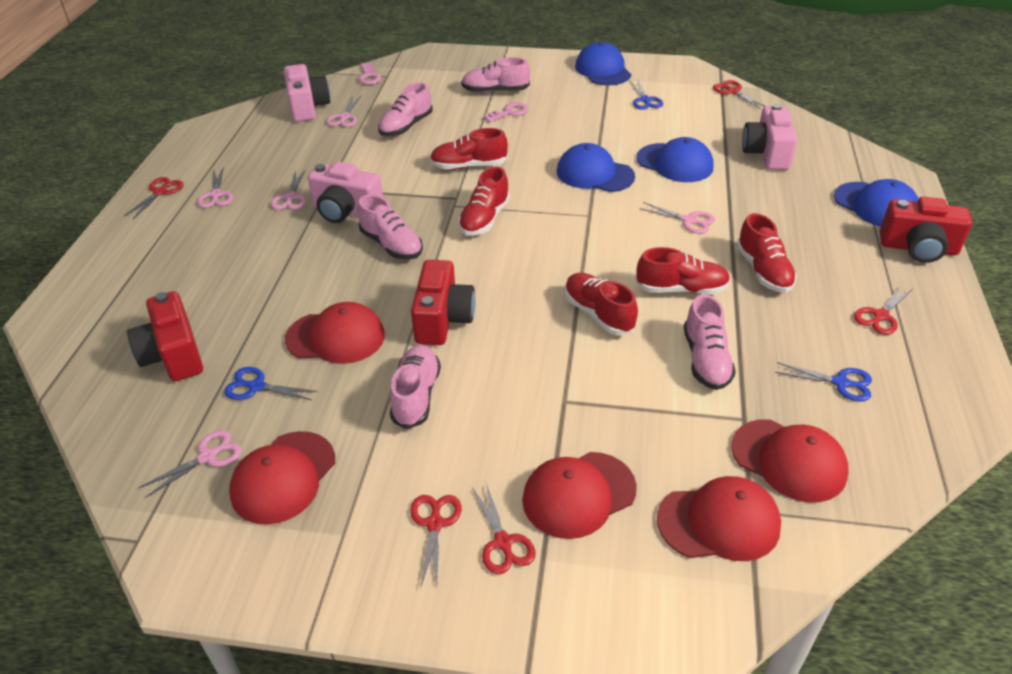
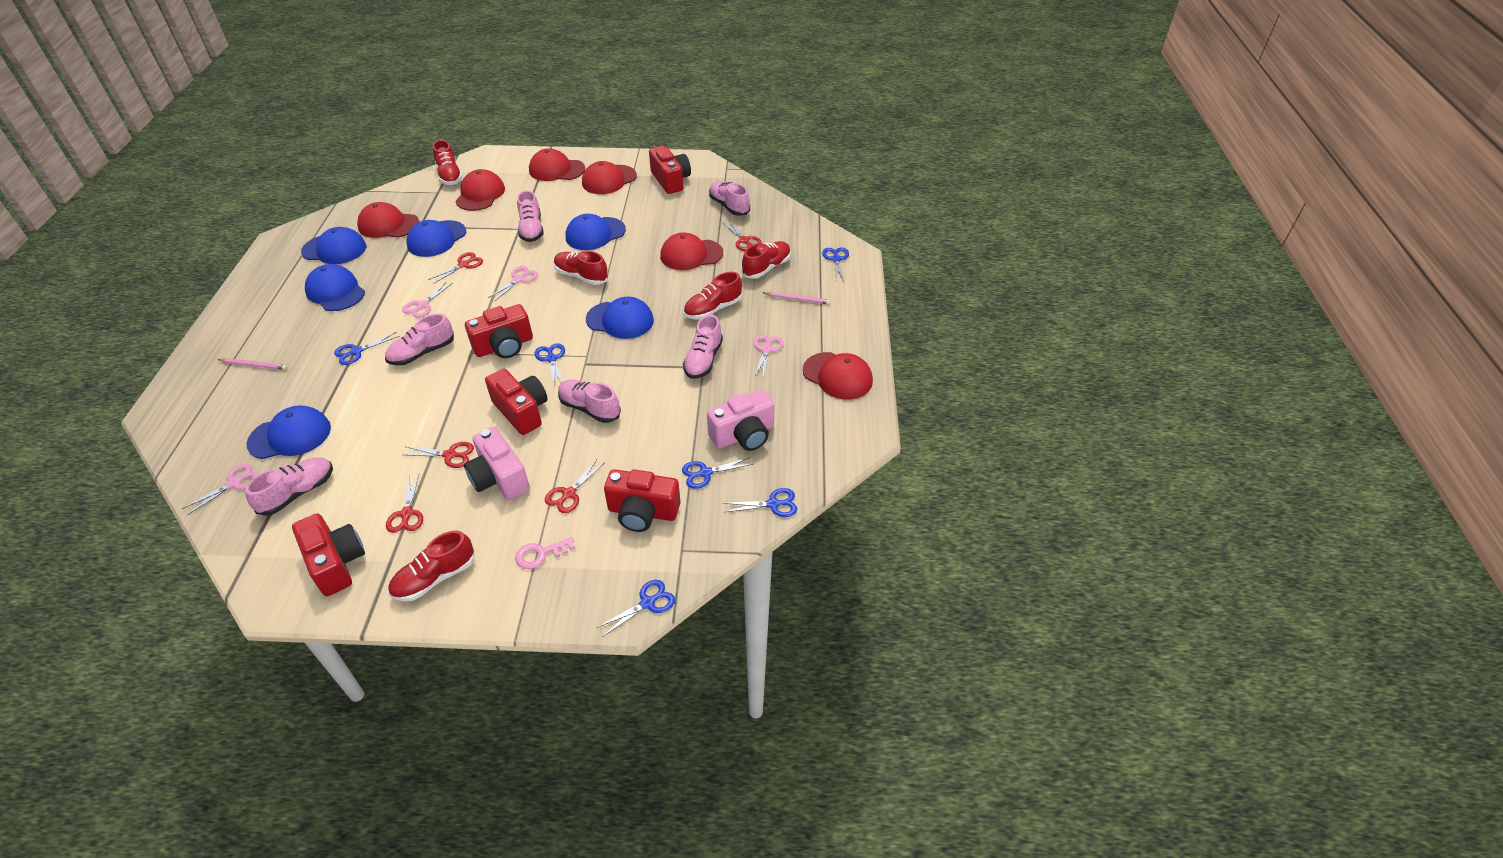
blue cap: [557,143,635,192] [575,42,631,85] [636,137,713,182] [834,179,918,227] = 4 -> [246,405,331,459] [301,227,366,264] [305,264,365,311] [406,220,466,257] [566,214,626,250] [586,297,654,339] = 6
blue scissors: [224,367,318,400] [629,80,663,110] [775,362,872,402] = 3 -> [334,332,400,365] [535,343,565,385] [596,580,675,637] [682,457,753,489] [723,488,797,517] [822,248,849,282] = 6
pink camera: [284,64,330,122] [308,162,383,223] [742,104,797,170] = 3 -> [464,427,530,500] [707,390,775,451] = 2
pink key: [358,62,382,85] [484,102,529,122] = 2 -> [515,537,575,569] = 1
pink pencil: none = 0 -> [217,358,288,370] [763,292,830,304] = 2
pink scissors: [139,430,242,498] [197,167,233,208] [271,170,306,210] [326,96,361,127] [639,202,715,234] = 5 -> [182,464,259,515] [402,281,453,318] [488,266,538,301] [753,335,783,378] = 4
pink shoe: [358,195,423,259] [378,82,433,136] [390,345,441,429] [461,57,530,93] [684,294,736,390] = 5 -> [245,457,333,516] [385,313,454,365] [517,190,544,242] [558,380,621,423] [683,315,723,379] [709,181,750,216] = 6
red camera: [127,291,203,381] [411,260,475,345] [880,197,972,263] = 3 -> [292,513,365,596] [465,304,533,358] [485,369,548,435] [604,469,681,532] [649,146,691,194] = 5
red cap: [229,431,335,524] [285,302,385,364] [522,452,637,539] [657,476,781,561] [731,419,849,503] = 5 -> [357,202,419,238] [455,169,505,211] [529,148,585,181] [582,161,637,194] [660,232,723,270] [803,352,873,399] = 6

